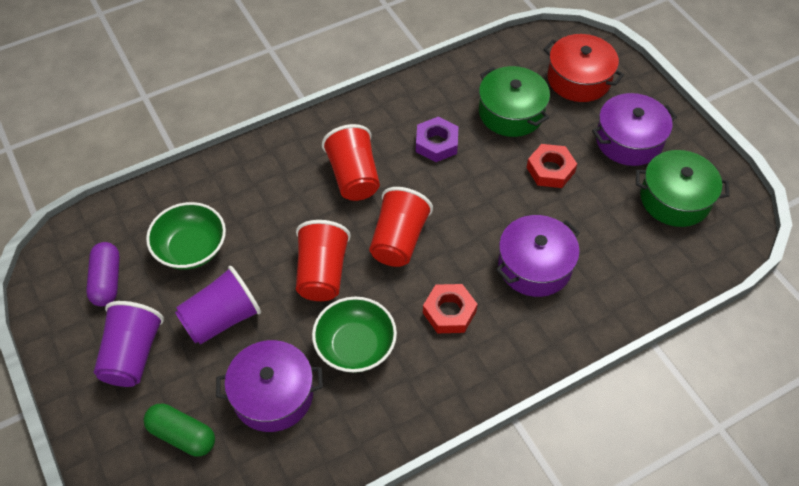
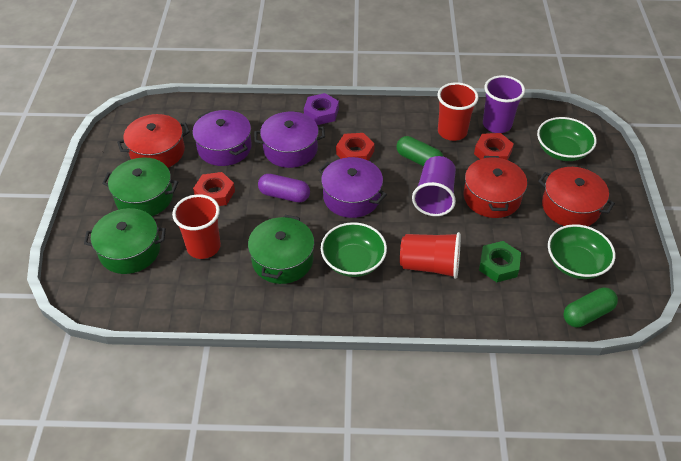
green bowl: [146,202,226,270] [312,297,397,373] = 2 -> [321,222,387,277] [537,117,597,161] [548,224,615,279] = 3
green capsule: [143,404,215,457] = 1 -> [396,136,444,166] [563,287,618,328] = 2
green nut: none = 0 -> [479,241,521,282] = 1
green pot: [479,66,550,137] [636,150,729,227] = 2 -> [84,208,166,274] [102,157,178,216] [248,215,314,284] = 3
red nut: [423,284,477,333] [527,144,577,188] = 2 -> [193,172,235,206] [336,133,375,161] [474,133,514,160] = 3
red pot: [543,34,624,102] = 1 -> [117,114,190,167] [464,156,527,218] [538,167,615,226] = 3

